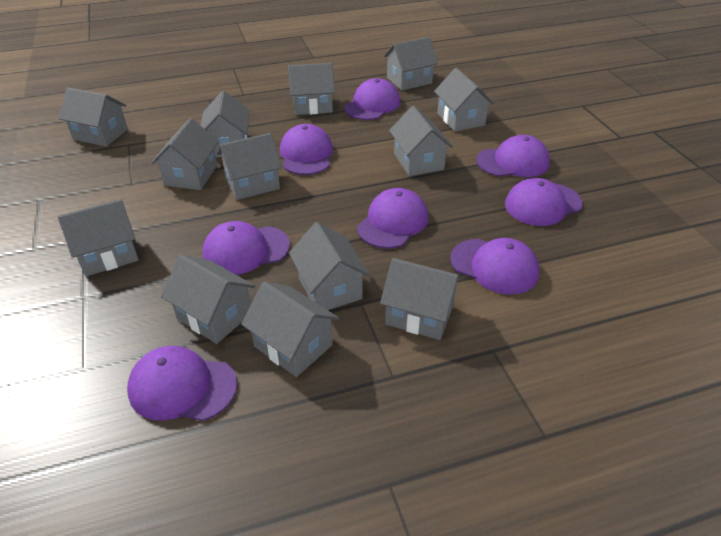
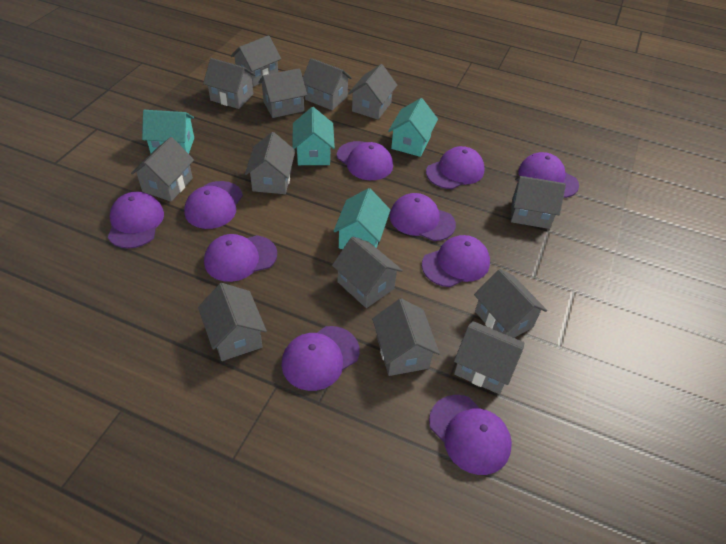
purple cap: [127,346,237,421] [202,221,290,275] [280,124,333,175] [344,78,400,120] [357,188,428,249] [450,238,540,295] [476,135,550,177] [505,178,583,226] = 8 -> [108,192,164,249] [184,181,243,229] [204,234,277,282] [282,326,360,391] [337,141,393,180] [390,193,456,241] [422,235,490,287] [426,146,485,189] [429,395,512,475] [518,152,579,198] = 10
turquoise house: none = 0 -> [142,110,194,154] [292,107,335,165] [334,188,390,249] [388,98,438,157] = 4

